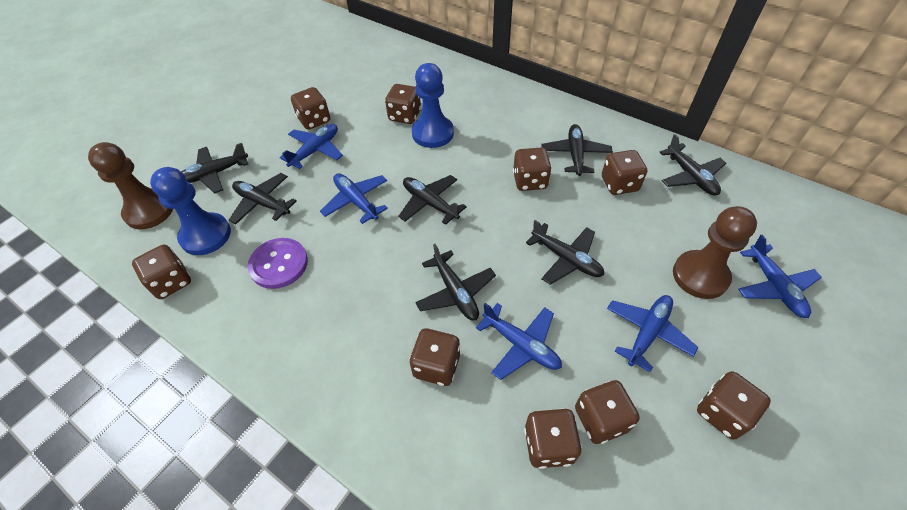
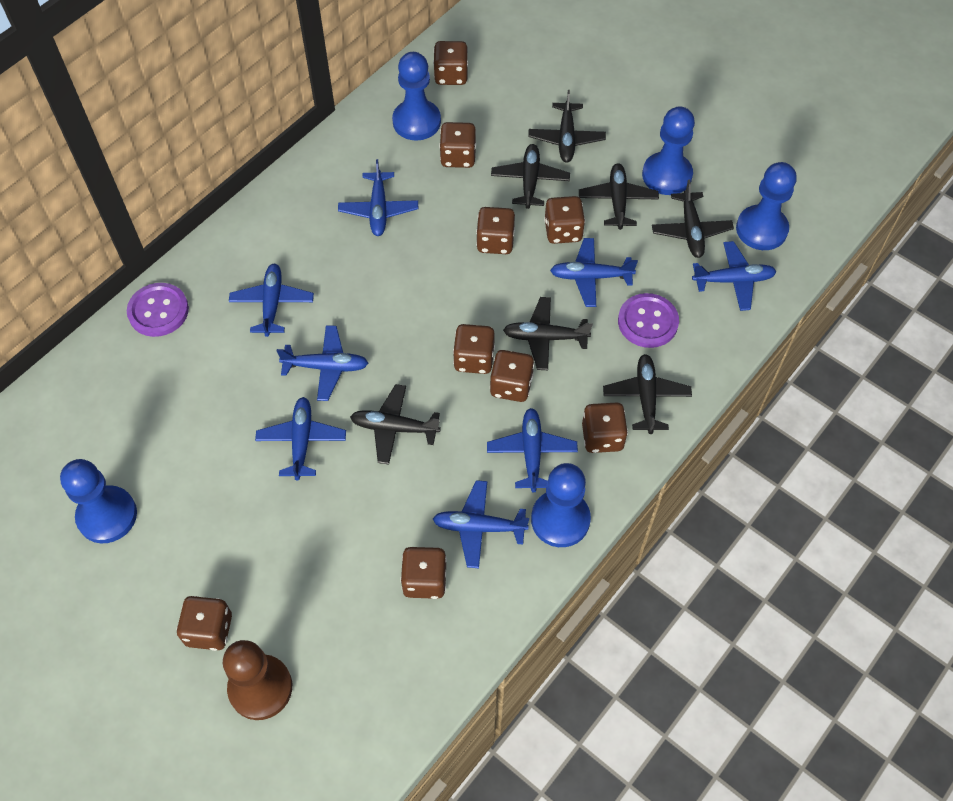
blue pawn: [150,167,231,255] [412,63,454,148] = 2 -> [60,459,137,543] [392,52,441,140] [531,463,591,547] [642,107,695,195] [736,162,797,250] = 5
blue plane: [280,124,343,169] [320,173,388,224] [476,303,562,380] [607,295,699,372] [738,235,822,318] = 5 -> [229,264,314,337] [255,397,346,480] [277,325,368,401] [338,159,418,236] [433,480,529,568] [487,408,578,492] [550,238,638,307] [692,241,777,311] = 8
brown pawn: [88,142,173,229] [673,206,757,299] = 2 -> [223,640,292,720] = 1
purple button: [247,238,308,289] = 1 -> [127,283,189,337] [618,293,679,348] = 2

